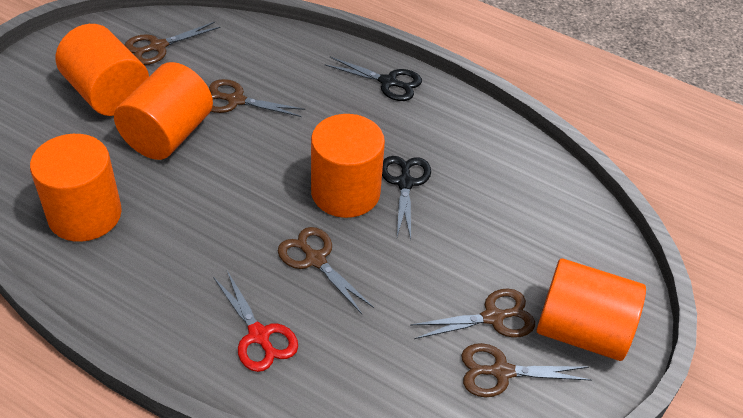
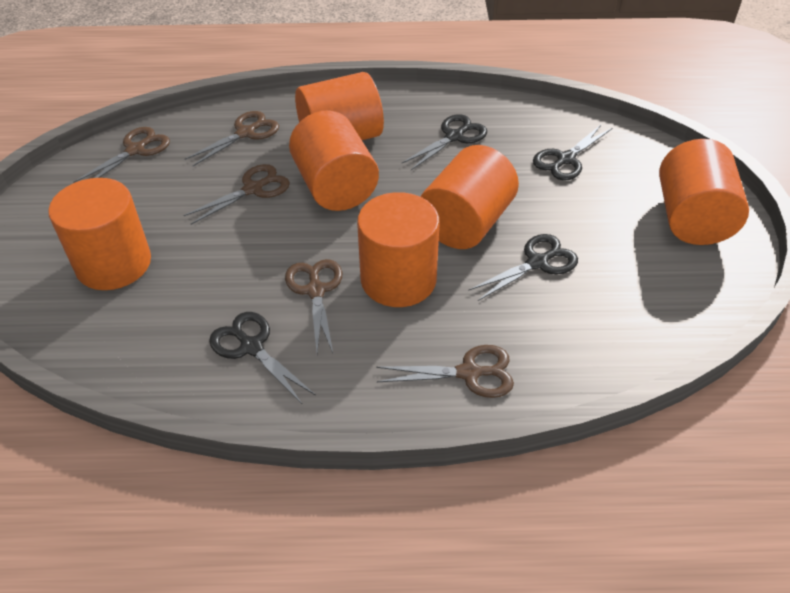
black scissors: [325,57,422,101] [382,156,431,239] = 2 -> [209,312,315,404] [401,114,487,170] [468,234,578,301] [533,124,612,180] = 4
orange cylinder: [30,134,122,242] [56,24,149,116] [114,62,213,160] [311,114,385,218] [537,258,646,361] = 5 -> [48,178,151,290] [289,111,379,211] [295,72,384,140] [357,192,439,307] [420,145,519,249] [659,139,749,245] = 6
red scissors: [213,271,298,372] = 1 -> none = 0

